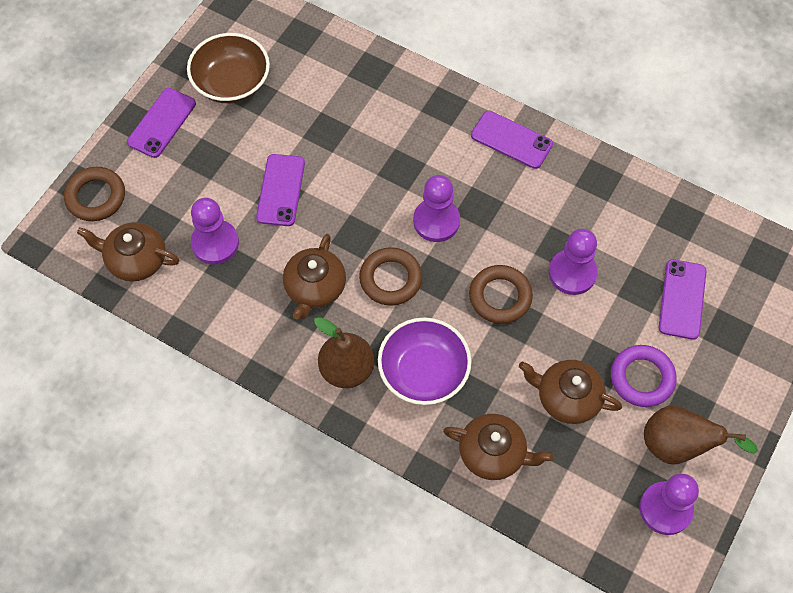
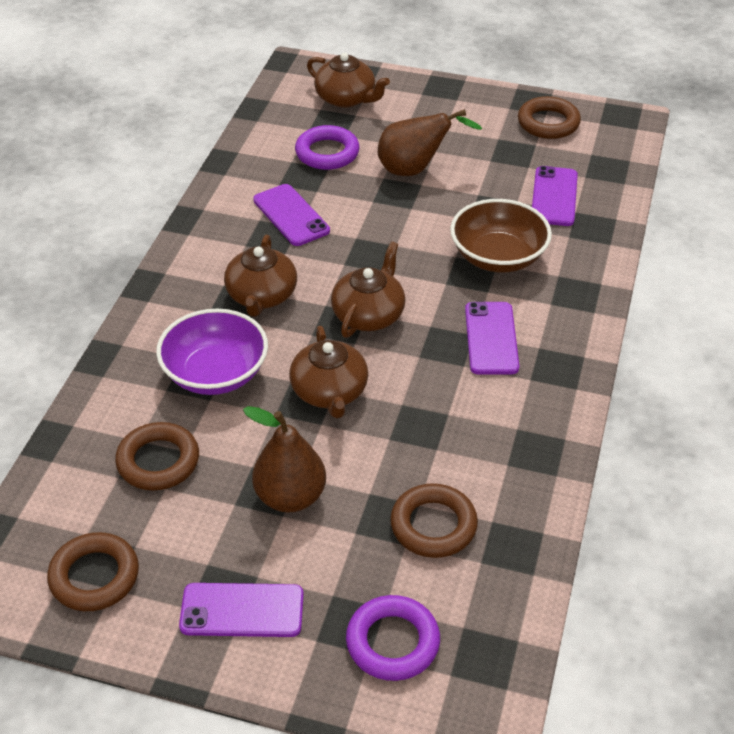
brown ring: [64,167,125,221] [359,247,422,306] [469,265,533,324] = 3 -> [47,532,139,611] [115,422,199,491] [390,483,478,558] [518,96,581,139] = 4
purple pawn: [191,198,239,265] [413,175,460,242] [549,229,598,295] [640,474,699,535] = 4 -> none = 0
purple ring: [611,345,677,407] = 1 -> [295,125,360,170] [346,595,440,681] = 2

